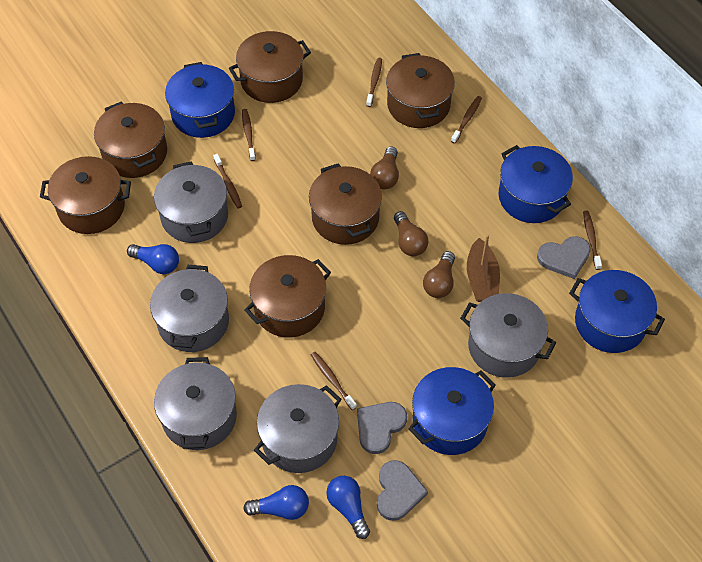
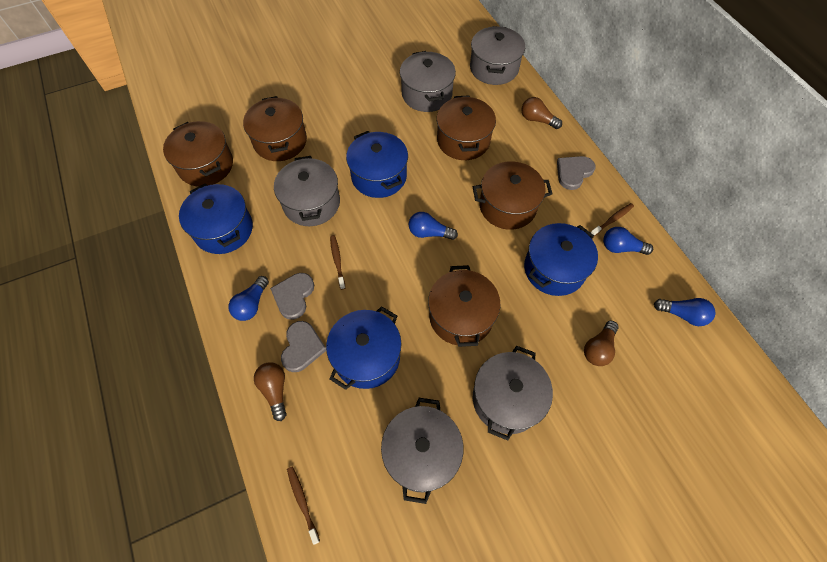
blue light bulb: [127,244,179,274] [243,485,309,520] [326,476,370,539] = 3 -> [228,276,269,321] [409,212,458,240] [603,227,653,255] [654,298,716,326] = 4
brown boat: [467,235,500,302] = 1 -> none = 0
brown pot: [40,156,131,234] [94,101,167,178] [229,31,311,103] [245,255,331,338] [309,163,382,245] [386,53,455,128] = 6 -> [163,121,233,187] [243,96,307,161] [428,265,500,347] [437,95,496,160] [473,161,552,230] = 5
brown toothbrush: [213,154,242,208] [242,109,256,161] [311,352,357,410] [366,58,382,107] [451,96,482,143] [583,211,602,270] = 6 -> [287,466,320,545] [330,235,345,290] [591,203,634,236] = 3

